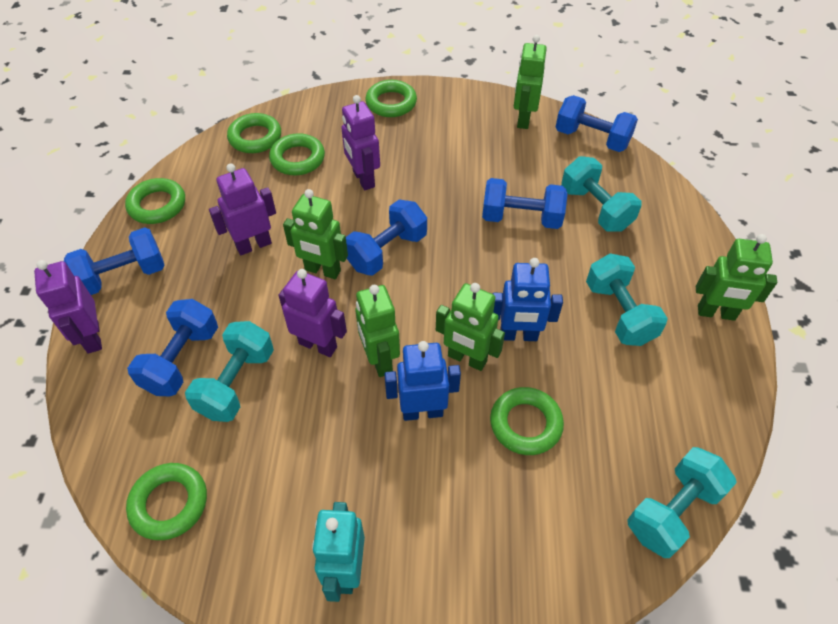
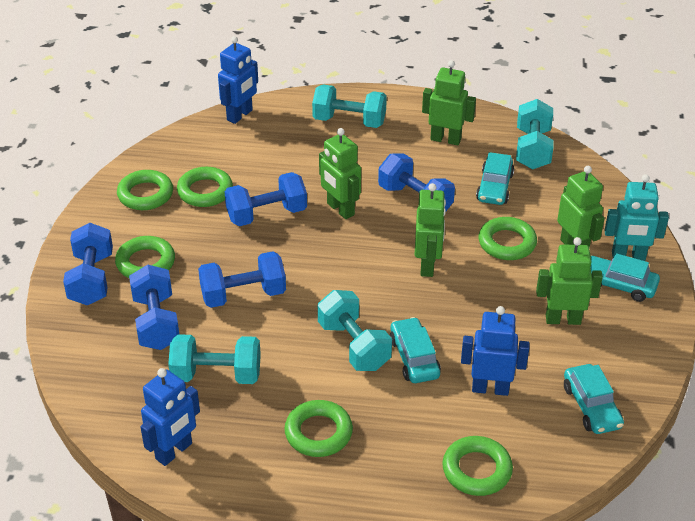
blue robot: [384,341,461,421] [492,258,563,341] = 2 -> [140,368,200,466] [218,36,258,124] [461,306,530,396] = 3
purple robot: [34,260,102,353] [209,163,276,255] [278,269,347,357] [341,95,380,190] = 4 -> none = 0
turquoise car: none = 0 -> [390,317,441,383] [476,152,514,205] [564,364,624,434] [591,253,660,302] = 4

